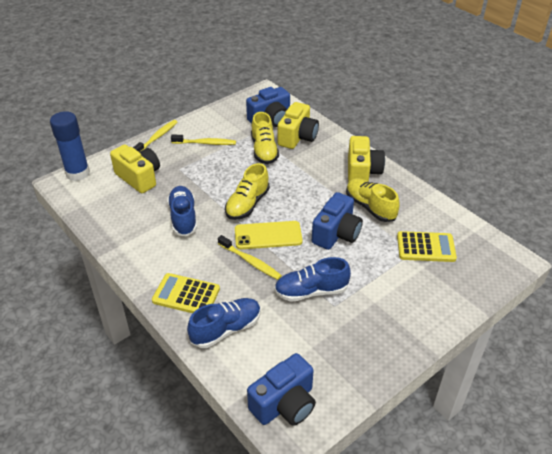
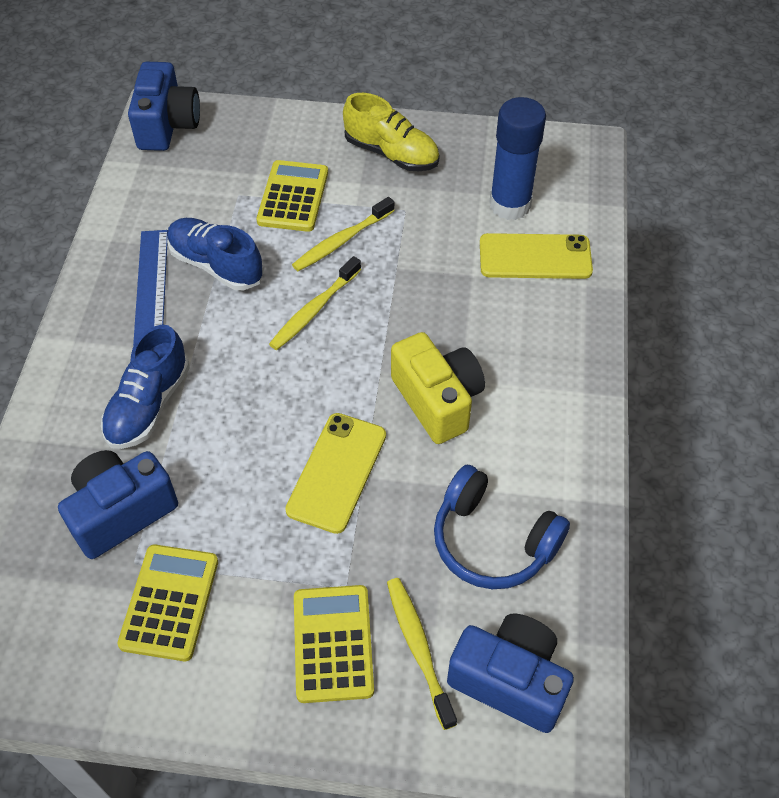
blue headphones: none = 0 -> [434,465,570,589] = 1
blue ruler: none = 0 -> [133,230,168,346] = 1
blue shoe: [167,186,197,236] [187,298,261,348] [274,257,351,302] = 3 -> [101,325,190,449] [167,218,264,290] = 2
yellow calculator: [152,273,220,313] [397,231,457,262] = 2 -> [117,545,218,661] [257,160,328,232] [294,585,374,703] = 3
yellow camera: [110,144,160,193] [278,102,319,149] [348,136,385,182] = 3 -> [391,332,485,444] = 1
yellow phone: [235,221,303,249] = 1 -> [285,413,386,534] [480,233,593,279] = 2
yellow shoe: [225,163,270,220] [251,112,279,164] [346,178,400,222] = 3 -> [343,93,440,171] = 1

